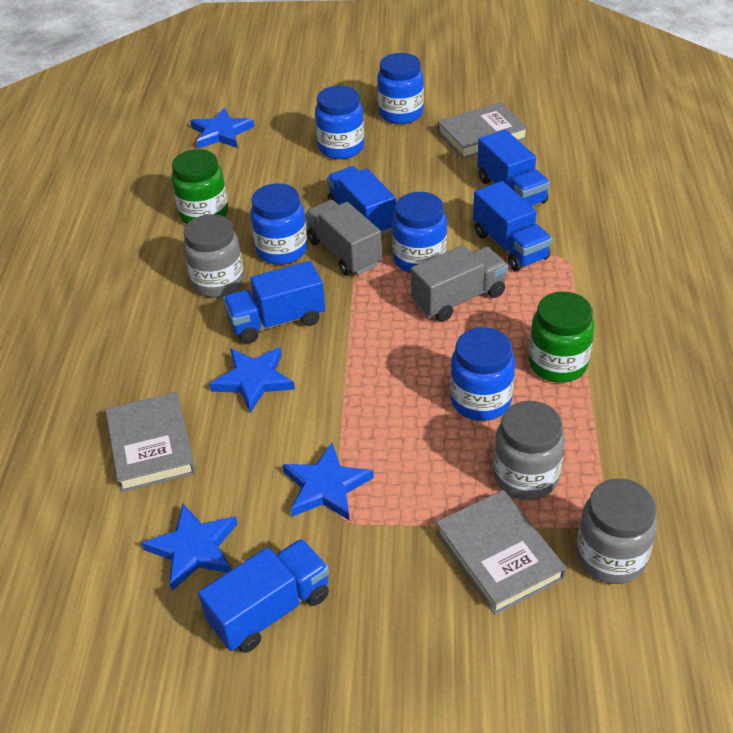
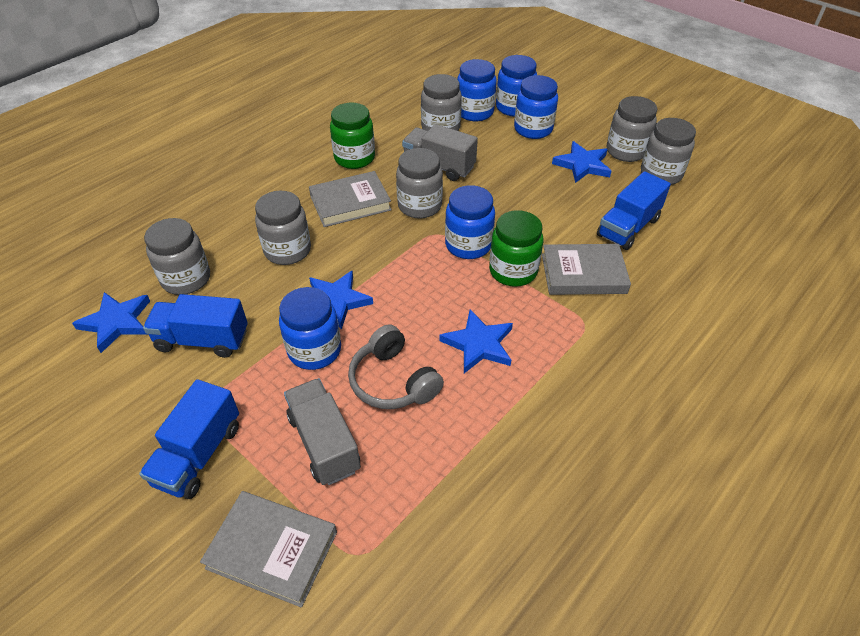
blue truck: [198,539,329,653] [223,261,325,344] [327,166,396,235] [473,181,552,271] [477,130,550,206] = 5 -> [139,379,239,499] [143,294,248,358] [597,171,671,250] = 3
grey headphones: none = 0 -> [348,324,444,409] = 1
grey jar: [183,214,244,297] [493,401,565,500] [576,478,657,584] = 3 -> [144,218,210,295] [255,191,311,265] [396,148,443,219] [421,74,462,131] [607,96,657,162] [641,118,696,185] = 6

